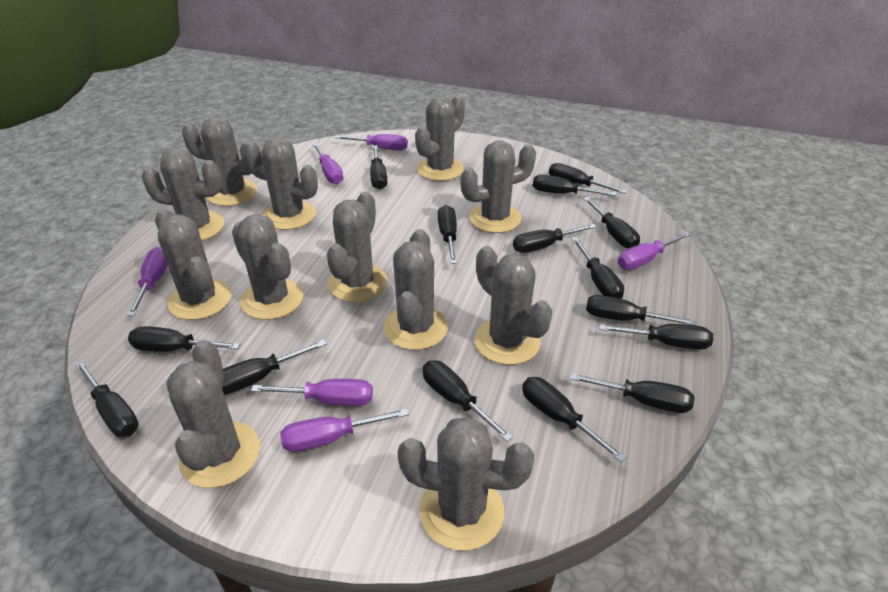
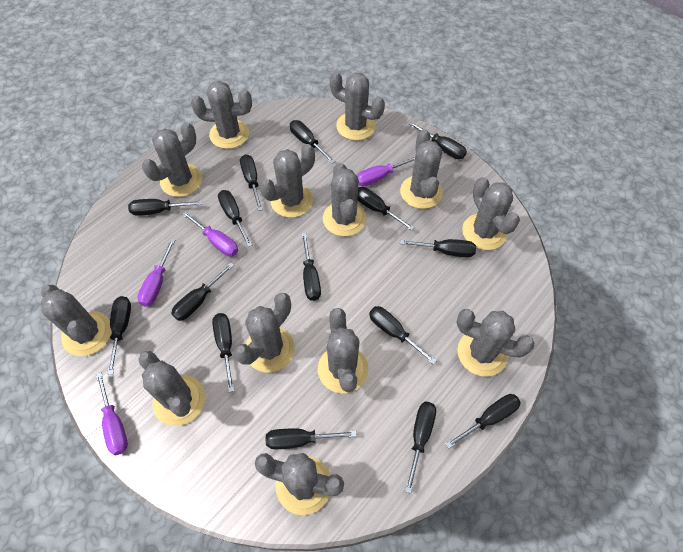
grey cactus: [142,148,224,241] [155,209,231,320] [166,340,260,488] [182,117,257,206] [232,214,303,320] [243,137,318,230] [327,191,388,302] [383,229,448,350] [397,417,534,551] [415,96,465,181] [461,140,536,233] [475,246,553,365] = 12 -> [41,285,111,356] [138,351,205,426] [142,122,202,197] [191,81,252,149] [234,293,295,372] [255,453,344,515] [260,144,315,218] [318,308,368,393] [323,163,366,236] [330,72,385,141] [400,129,443,209] [456,309,535,377] [462,177,520,250] = 13
purple screwdriver: [127,246,168,316] [251,379,373,406] [280,408,409,452] [312,143,343,184] [335,134,408,151] [618,232,690,270] = 6 -> [96,372,128,455] [137,239,175,307] [182,211,238,257] [357,156,415,186] = 4

